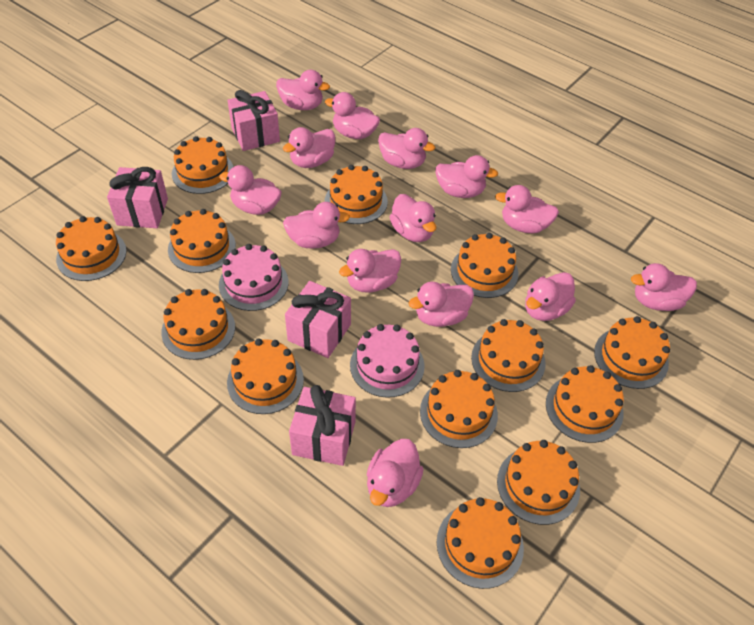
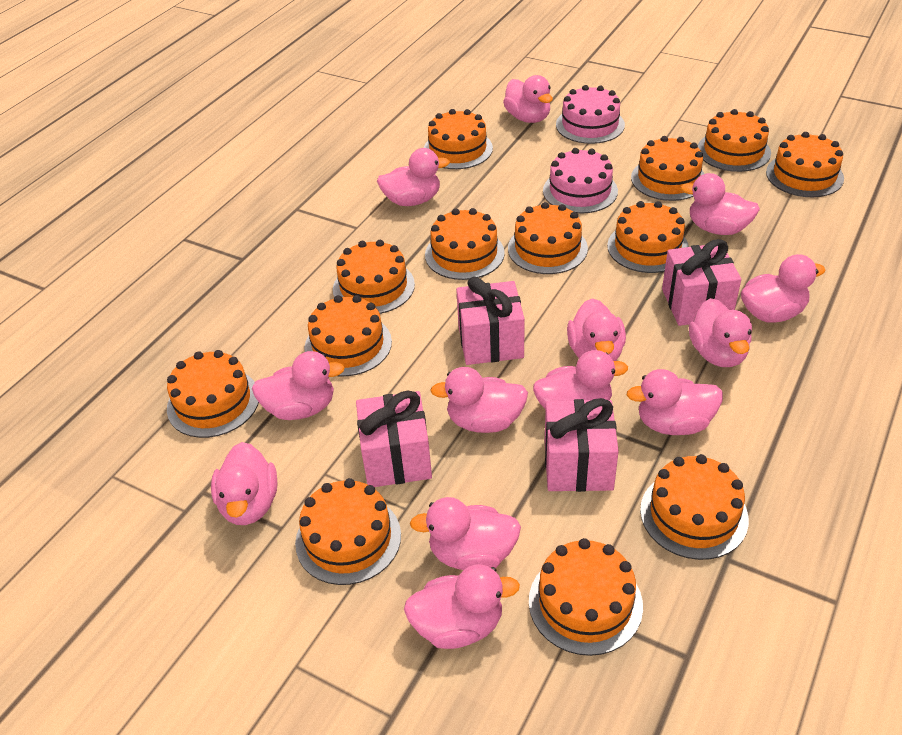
pink duck: [219,165,282,215] [276,70,330,110] [283,127,335,168] [283,202,350,249] [325,92,380,139] [339,249,401,293] [367,439,424,507] [378,128,435,169] [390,194,437,242] [409,282,474,327] [435,155,498,198] [495,185,559,233] [525,272,576,321] [631,263,697,311] = 14 -> [211,442,278,525] [252,351,345,420] [377,148,450,206] [404,564,520,649] [410,497,521,570] [430,367,528,433] [503,75,553,123] [533,350,628,409] [567,298,626,361] [627,369,723,435] [680,173,760,235] [689,298,752,367] [741,254,826,323] = 13

